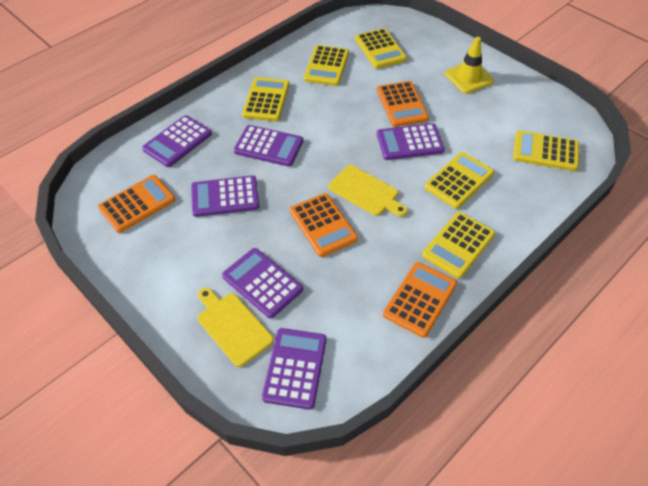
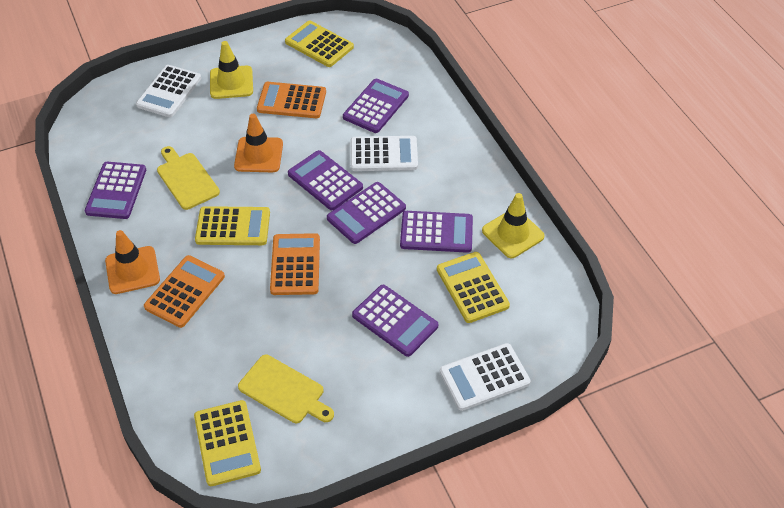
orange calculator: [98,175,176,233] [290,193,358,257] [377,81,429,127] [383,262,457,338] = 4 -> [144,255,225,328] [257,82,326,118] [270,233,320,295] = 3
orange traffic cone: none = 0 -> [105,230,160,294] [234,114,283,173] = 2
white calculator: none = 0 -> [136,65,201,117] [351,136,418,171] [440,343,531,411] = 3
yellow calculator: [242,77,290,121] [304,45,349,86] [355,28,407,69] [422,212,495,279] [424,152,494,209] [513,130,579,171] = 6 -> [194,400,261,486] [195,206,270,245] [285,21,354,67] [437,252,510,323] = 4
yellow traffic cone: [445,37,494,93] = 1 -> [210,41,253,99] [482,193,545,258] = 2

